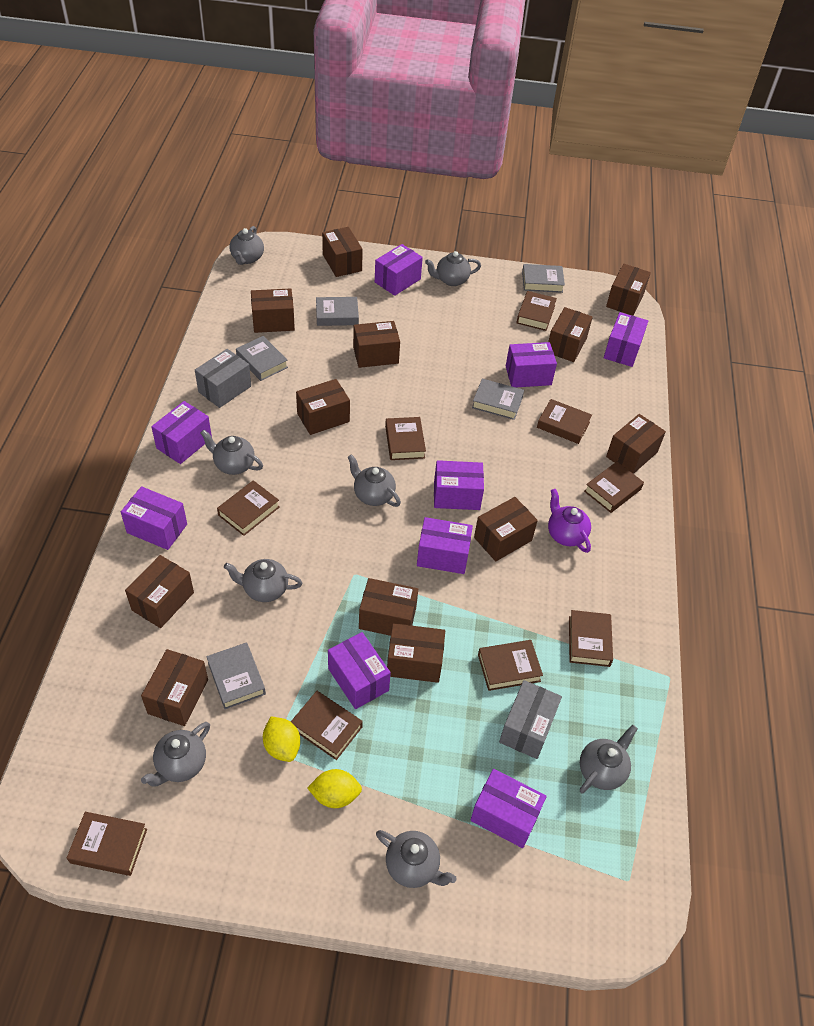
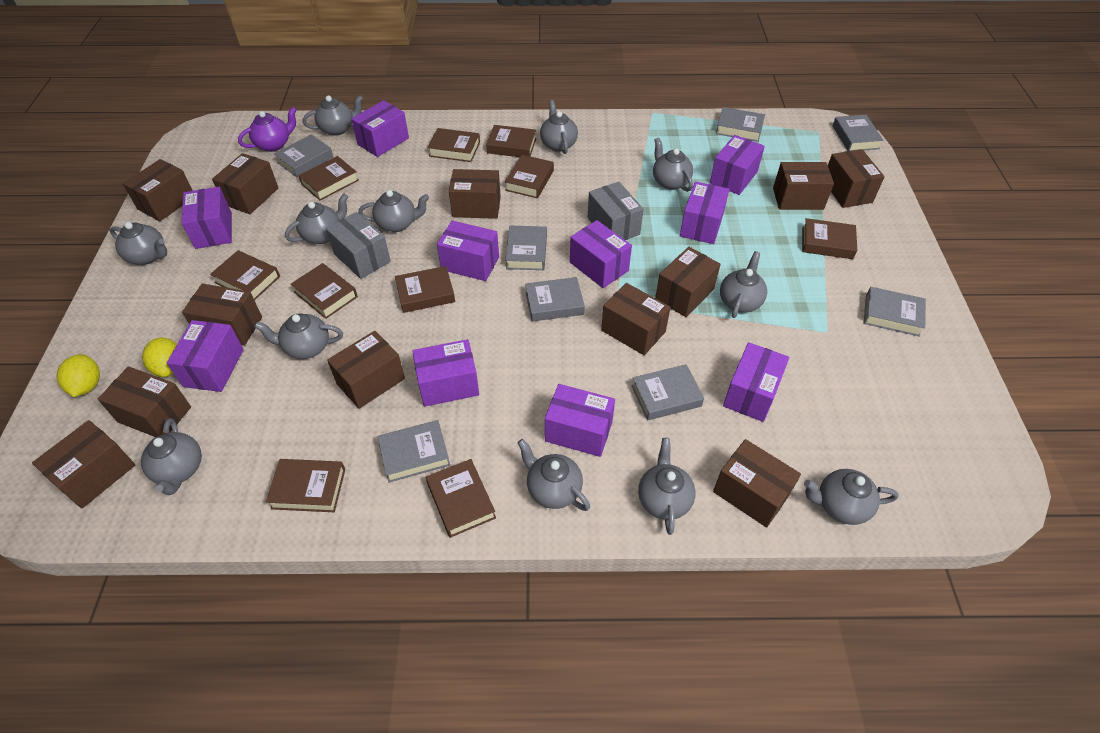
brown book: [67,812,147,876] [217,480,280,536] [291,691,363,760] [385,417,426,460] [478,640,543,691] [516,291,557,331] [537,399,592,444] [569,610,613,667] [584,462,644,513] = 9 -> [210,250,280,300] [266,459,345,512] [291,263,358,319] [298,156,359,201] [395,266,455,313] [426,459,496,538] [428,128,480,162] [486,125,536,157] [505,155,554,198] [802,218,857,259] = 10
grey book: [206,642,266,709] [236,336,288,381] [316,297,359,326] [472,379,524,420] [522,264,565,293] = 5 -> [274,134,333,177] [378,420,450,483] [505,225,547,270] [525,277,585,322] [631,364,704,420] [716,107,765,142] [832,115,883,151] [864,287,926,337] = 8
grey teapot: [141,722,210,787] [200,430,263,475] [224,559,302,602] [230,226,264,265] [348,454,401,507] [376,830,457,888] [425,251,481,286] [580,725,638,793] = 8 -> [110,222,167,265] [141,418,202,495] [254,313,343,359] [285,194,348,244] [303,95,363,136] [358,190,429,232] [517,439,590,511] [540,100,578,154] [638,438,696,535] [653,137,693,192] [720,251,767,318] [804,469,899,525] = 12
purple box: [121,486,187,550] [151,401,212,464] [328,632,391,709] [375,244,423,296] [417,517,473,574] [434,460,484,510] [470,769,547,848] [506,342,557,387] [604,312,648,367] = 9 -> [167,320,244,392] [182,187,232,249] [351,100,409,157] [412,339,479,407] [437,220,499,281] [545,384,615,457] [570,220,632,288] [680,181,729,244] [710,135,765,195] [723,342,789,422] = 10

